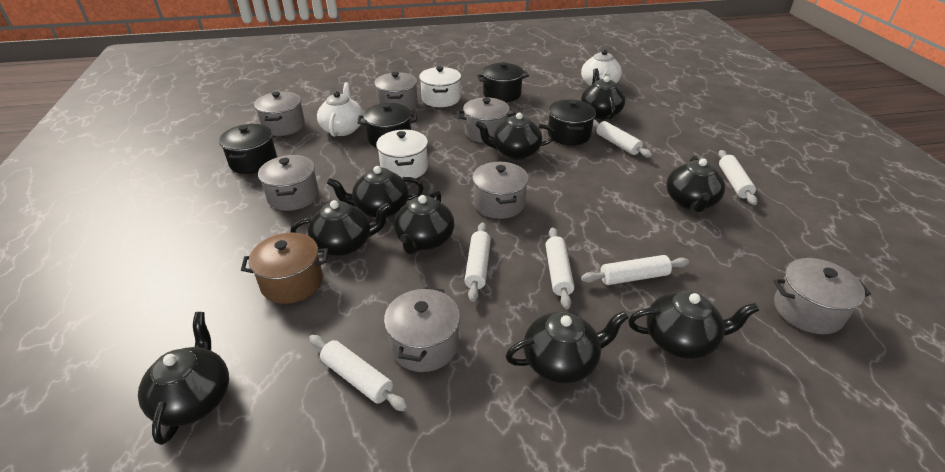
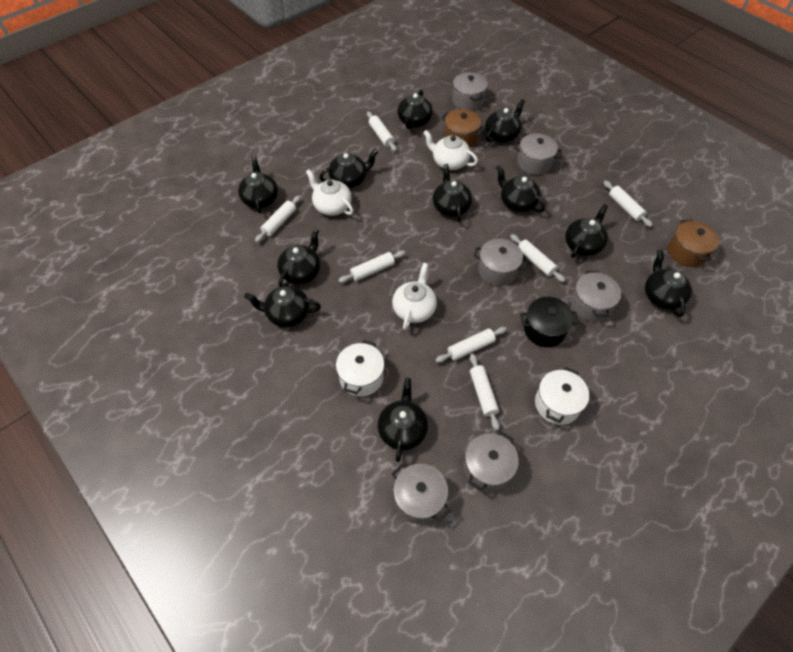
black pot: [219,124,277,174] [358,103,417,148] [477,62,529,102] [548,100,596,145] = 4 -> [520,297,579,347] = 1
black teapot: [138,312,229,445] [290,200,391,256] [327,166,424,218] [394,190,454,254] [475,113,555,160] [506,311,629,384] [581,68,625,119] [628,291,759,359] [666,156,725,213] = 9 -> [238,156,278,213] [244,286,321,327] [277,229,320,287] [319,149,378,188] [378,378,428,462] [397,90,433,129] [433,164,472,222] [485,99,525,143] [496,165,545,213] [565,204,608,258] [645,249,692,317] = 11
brown pot: [241,233,328,304] = 1 -> [441,109,484,148] [668,219,720,267] = 2
grey pot: [254,92,305,136] [258,155,319,211] [374,72,418,111] [384,287,460,372] [457,97,516,143] [472,162,529,219] [773,258,871,334] = 7 -> [392,463,451,524] [452,72,488,111] [464,431,519,492] [474,239,528,286] [514,133,562,175] [571,271,621,322] = 6
white rolling pin: [309,335,408,411] [464,222,491,302] [545,228,574,309] [581,255,689,285] [593,119,653,158] [718,150,758,205] = 6 -> [255,195,301,243] [338,250,406,283] [367,112,397,152] [435,327,507,363] [470,353,500,431] [510,234,565,282] [604,180,653,227] = 7
white teapot: [317,82,363,137] [581,49,622,86] = 2 -> [306,169,354,216] [392,263,437,330] [423,130,478,170] = 3

